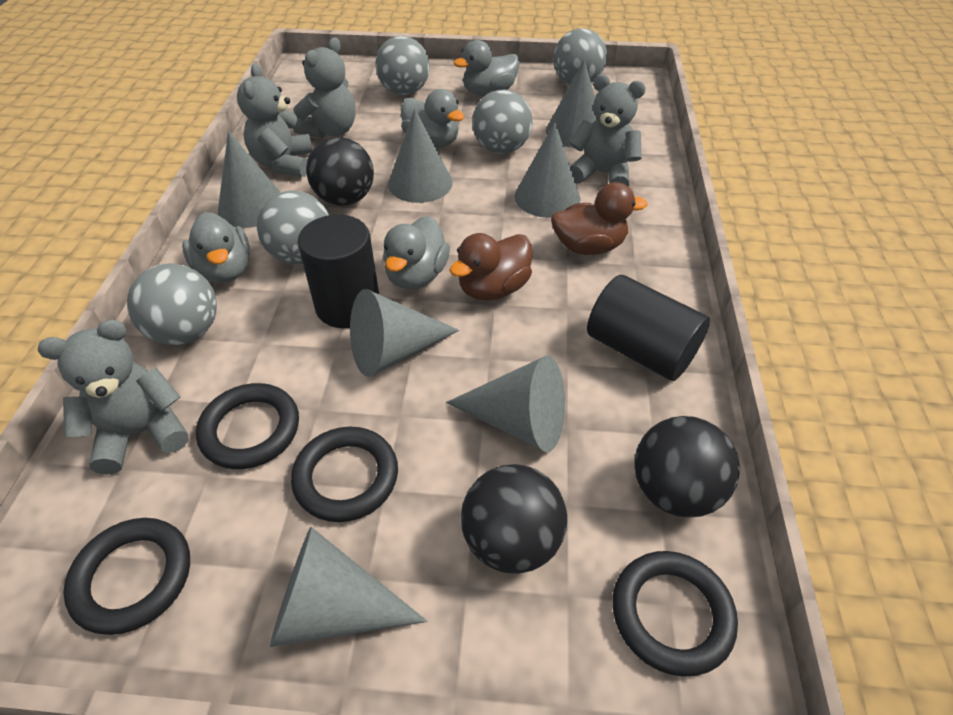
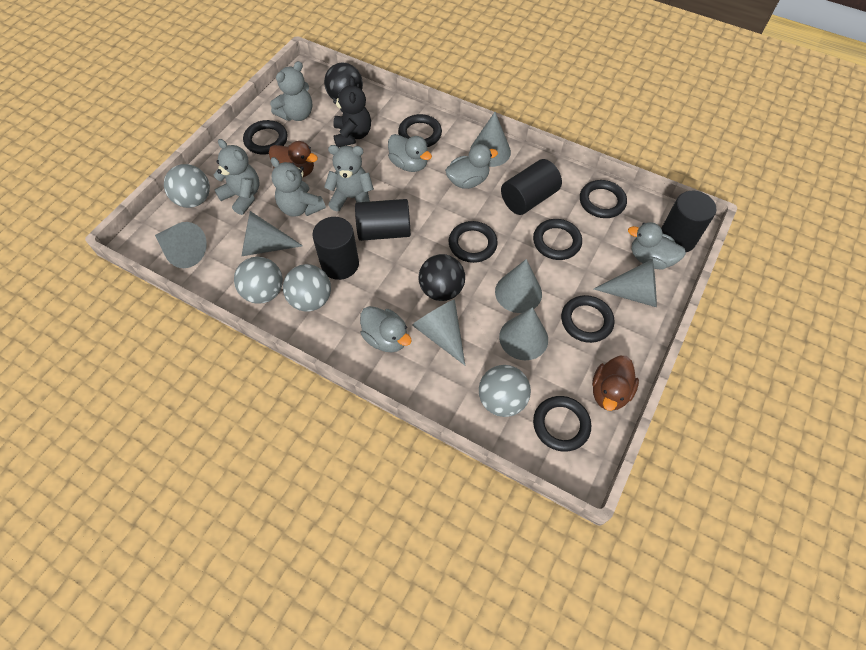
black ball: [306,137,374,206] [461,464,567,574] [634,416,740,518] = 3 -> [324,63,363,100] [418,254,465,301] = 2
black cylinder: [298,215,379,328] [587,275,710,381] = 2 -> [312,217,359,280] [355,199,411,241] [501,159,562,215] [661,191,716,252] = 4
black ring: [63,518,190,635] [196,383,299,469] [291,427,398,522] [612,551,738,676] = 4 -> [243,120,288,155] [398,114,442,147] [449,221,498,263] [533,219,582,260] [533,396,591,452] [561,295,614,343] [580,180,627,218] = 7
black teddy bear: none = 0 -> [333,77,371,148] = 1
grey ball: [127,263,217,345] [257,191,329,265] [376,36,430,95] [472,90,533,154] [553,28,607,85] = 5 -> [164,164,210,208] [234,257,283,304] [283,264,331,311] [479,365,531,417] = 4

